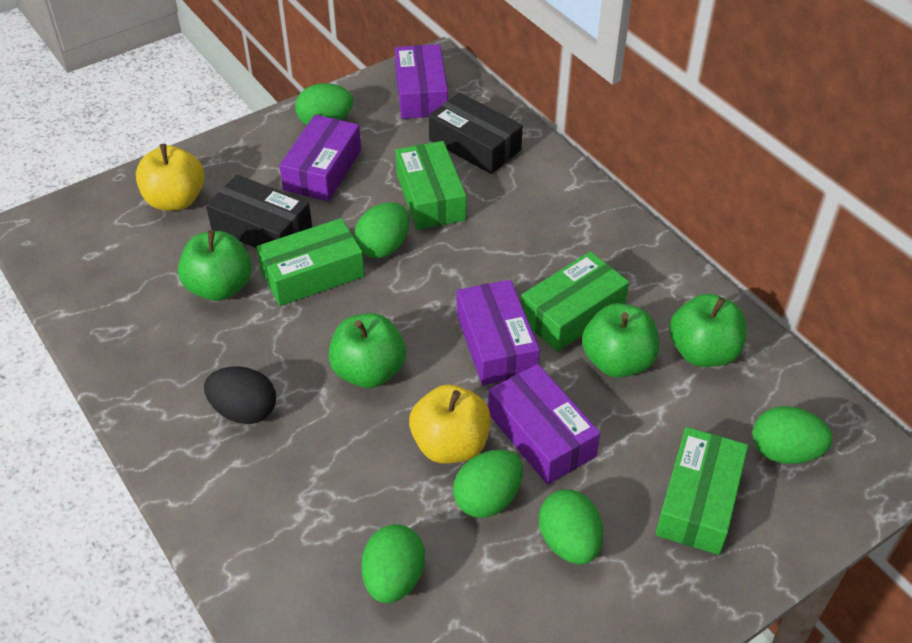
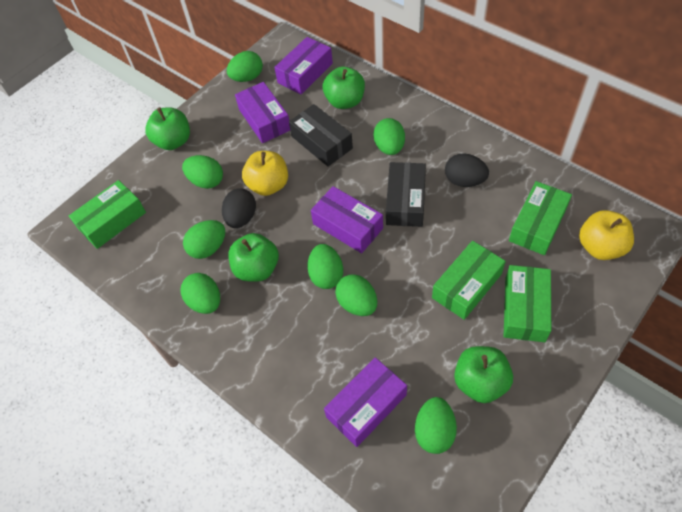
black egg: [204,366,276,424] = 1 -> [222,188,256,228] [445,153,489,187] = 2
green egg: [295,83,353,125] [354,202,409,258] [361,524,425,603] [453,449,523,518] [539,489,603,564] [753,406,833,464] = 6 -> [181,273,220,314] [182,155,223,189] [183,220,225,259] [227,51,263,82] [307,244,343,289] [335,274,377,316] [373,118,405,155] [415,397,457,454] = 8

